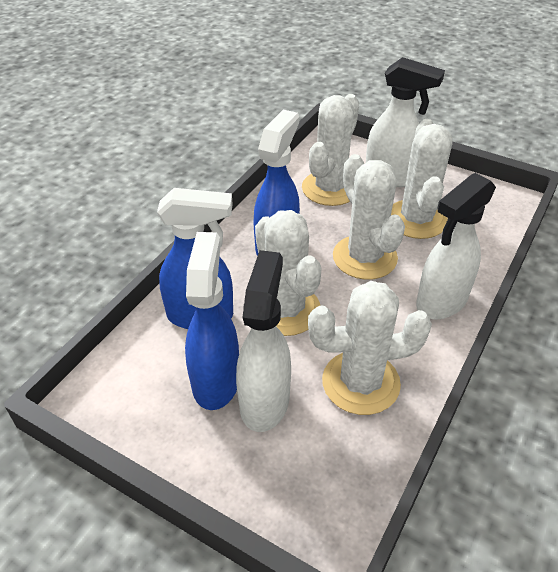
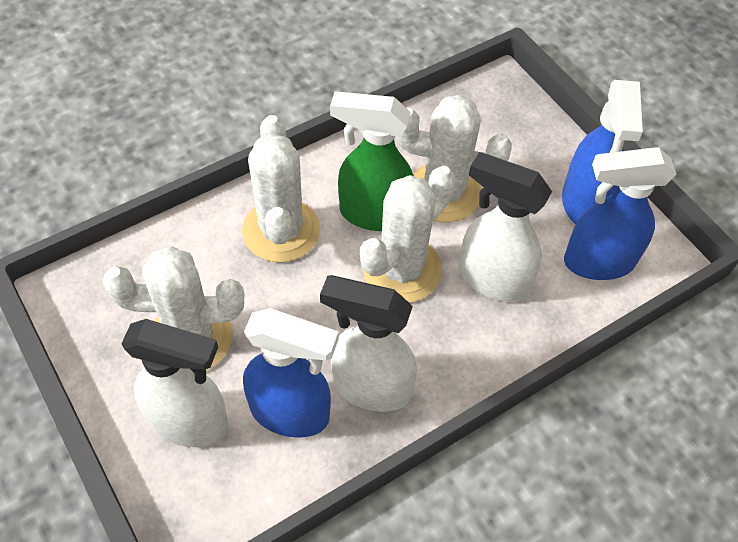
green spray bottle: none = 0 -> [330,91,414,231] = 1
white cactus: [255,210,322,336] [302,94,359,206] [308,281,432,415] [333,154,405,280] [391,119,453,239] = 5 -> [103,246,244,370] [242,115,320,262] [360,166,456,303] [395,95,512,222] = 4

